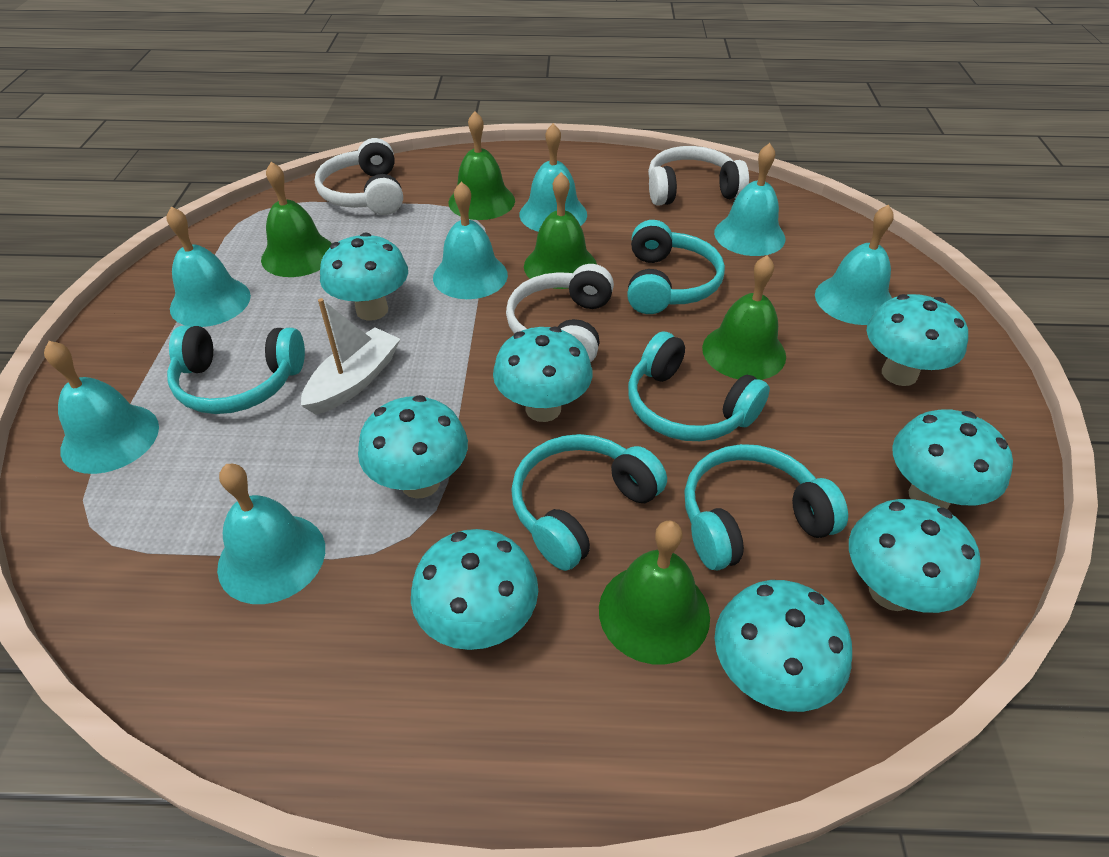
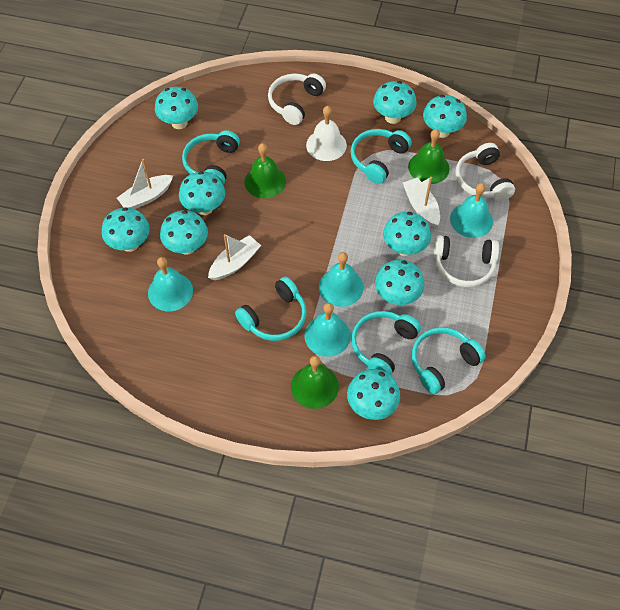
green bell: [261,162,332,277] [449,111,515,220] [524,172,597,289] [599,521,710,664] [702,255,786,380] = 5 -> [244,143,286,198] [291,355,339,409] [408,129,450,184] = 3
turquoise bell: [44,341,159,474] [167,206,251,327] [217,464,325,604] [433,182,508,299] [519,123,587,232] [714,143,785,256] [815,204,894,325] = 7 -> [148,257,193,311] [304,303,351,357] [319,252,364,307] [450,183,493,238] = 4
turquoise mushroom: [320,232,408,321] [358,395,468,499] [411,529,538,650] [493,327,593,422] [715,580,852,712] [849,499,981,613] [866,294,968,386] [892,409,1013,509] = 8 -> [102,207,150,252] [155,87,198,129] [160,210,208,255] [179,171,225,215] [347,369,400,420] [373,81,417,124] [375,260,424,305] [383,212,431,256] [423,95,467,138] = 9
white bell: none = 0 -> [306,106,347,161] = 1
white boat: [301,298,400,415] = 1 -> [117,159,173,209] [208,234,261,280] [403,177,440,227] = 3

